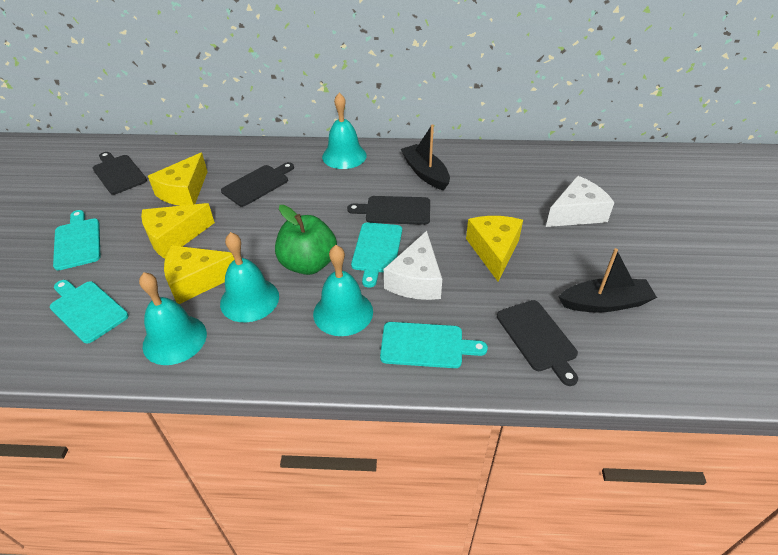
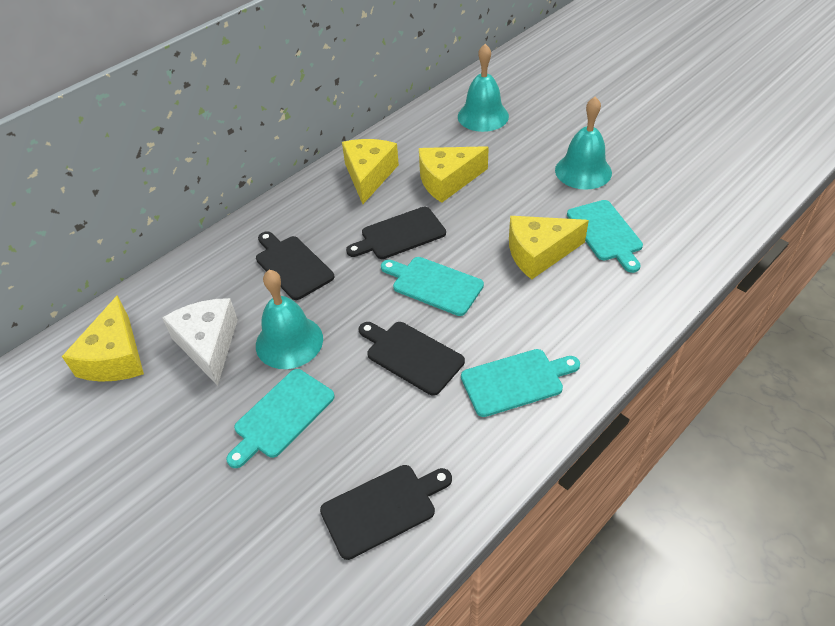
black boat: [401,124,450,191] [558,248,657,313] = 2 -> none = 0
green apple: [275,205,337,275] = 1 -> none = 0
turquoise bell: [139,272,207,365] [220,232,279,322] [313,245,373,336] [322,93,367,169] = 4 -> [256,270,323,369] [458,44,509,132] [555,97,612,190] = 3
white cheese: [384,231,442,300] [546,176,615,227] = 2 -> [162,298,238,386] = 1

